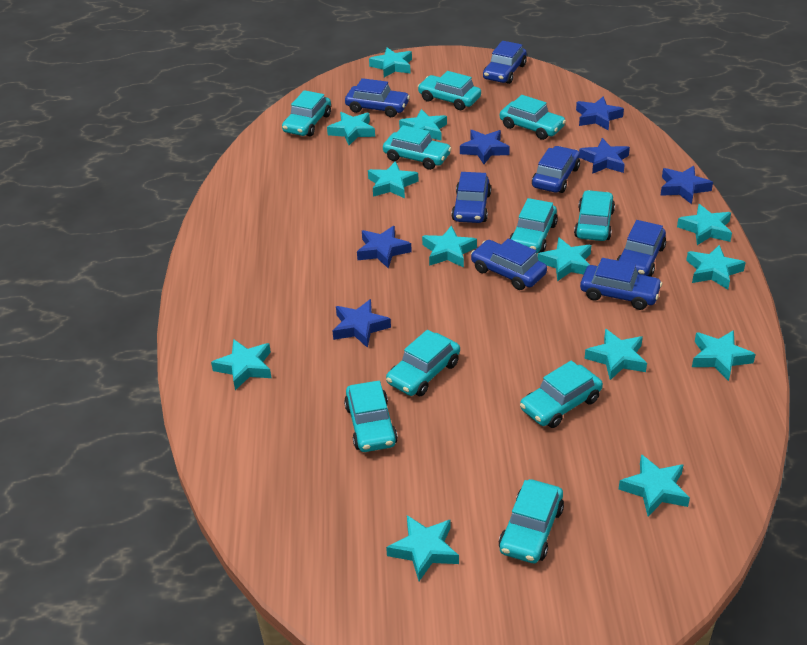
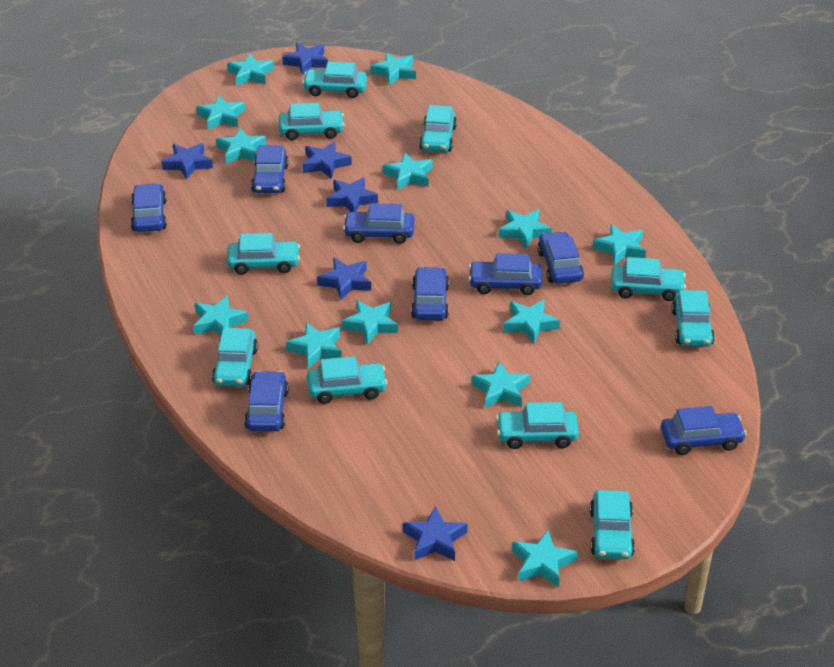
blue car: [345,78,410,117] [451,172,491,223] [471,239,547,290] [483,41,527,84] [532,146,580,193] [580,258,662,310] [617,220,666,277] = 7 -> [131,183,167,232] [244,371,289,431] [251,145,289,193] [343,203,414,244] [411,267,449,320] [468,253,542,295] [537,231,584,284] [661,406,747,455] = 8

